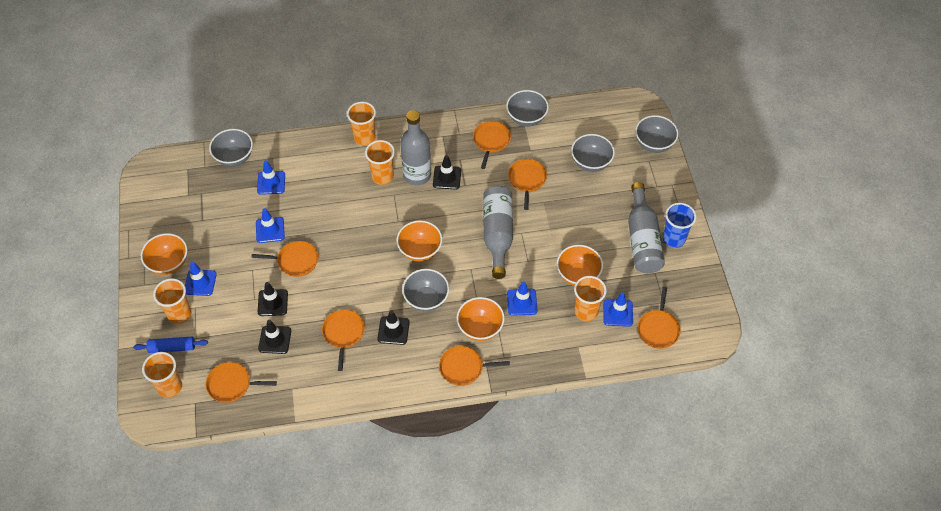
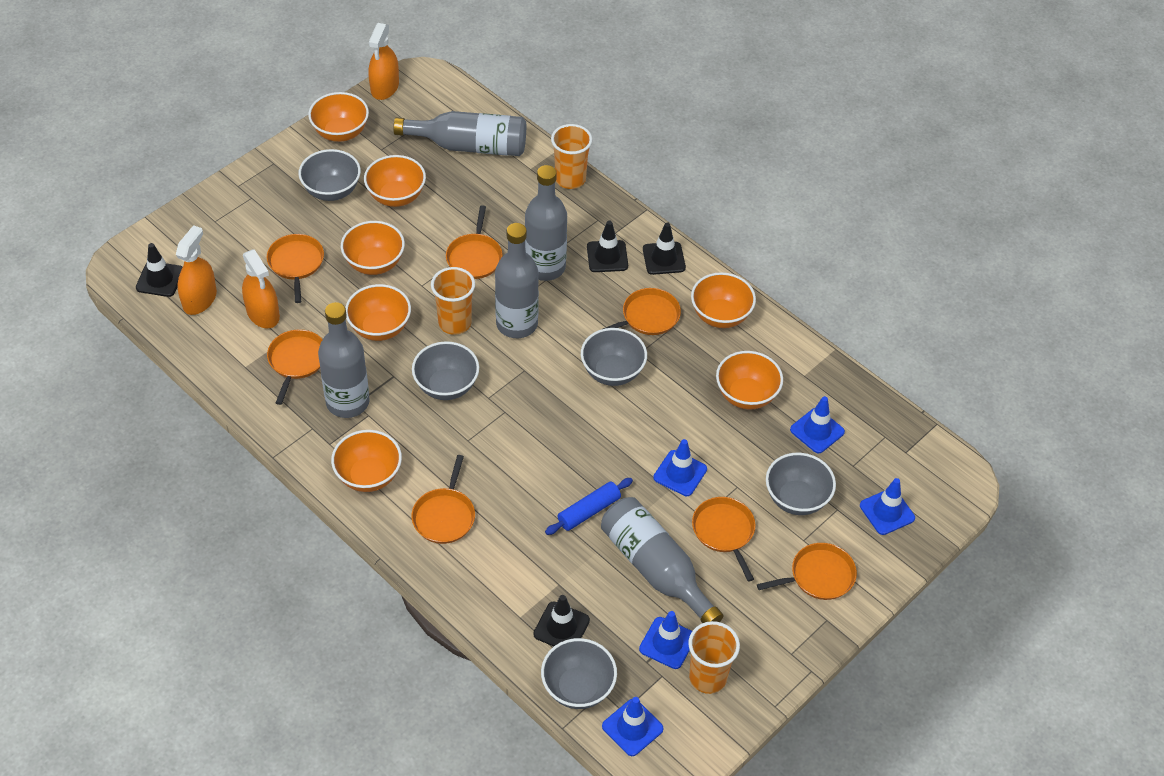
blue cup: [663,203,697,248] = 1 -> none = 0
grey bottle: [400,110,431,185] [483,186,513,279] [628,182,665,273] = 3 -> [318,302,370,418] [393,111,526,156] [495,223,539,338] [525,165,567,281] [601,497,723,623] = 5
orange bowl: [141,233,187,275] [396,220,442,262] [457,297,505,341] [557,245,603,286] = 4 -> [308,92,369,142] [331,430,402,492] [341,221,405,275] [345,284,411,341] [364,155,426,207] [691,272,756,328] [716,351,783,409] = 7
orange cup: [142,352,182,398] [153,278,192,324] [347,102,376,146] [365,140,395,185] [574,276,607,321] = 5 -> [431,267,475,335] [551,124,592,189] [688,621,740,694] = 3
orange spray bottle: none = 0 -> [176,225,217,315] [242,249,280,328] [368,23,399,100] = 3

